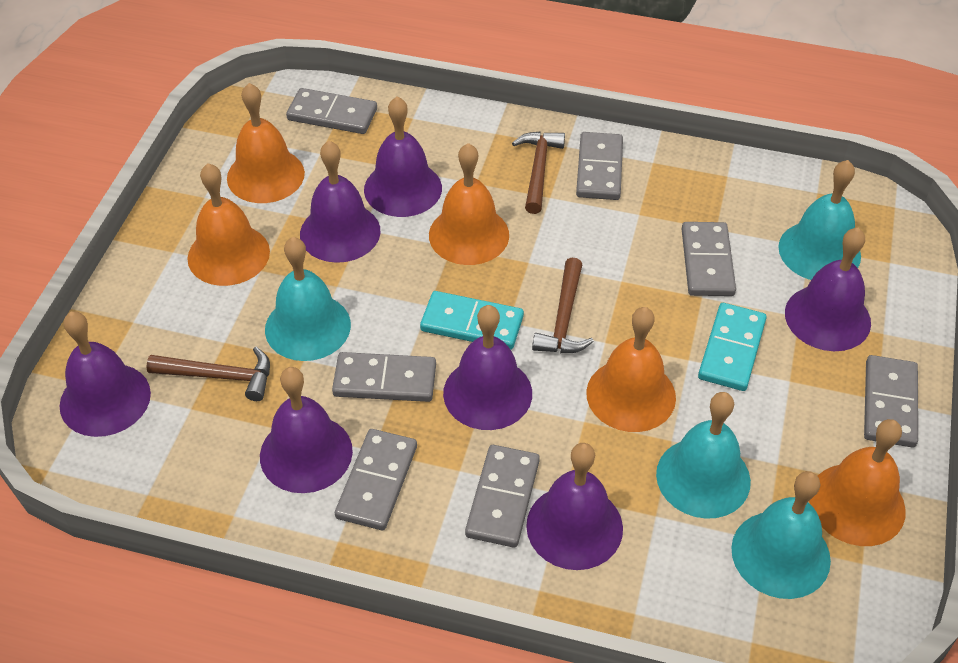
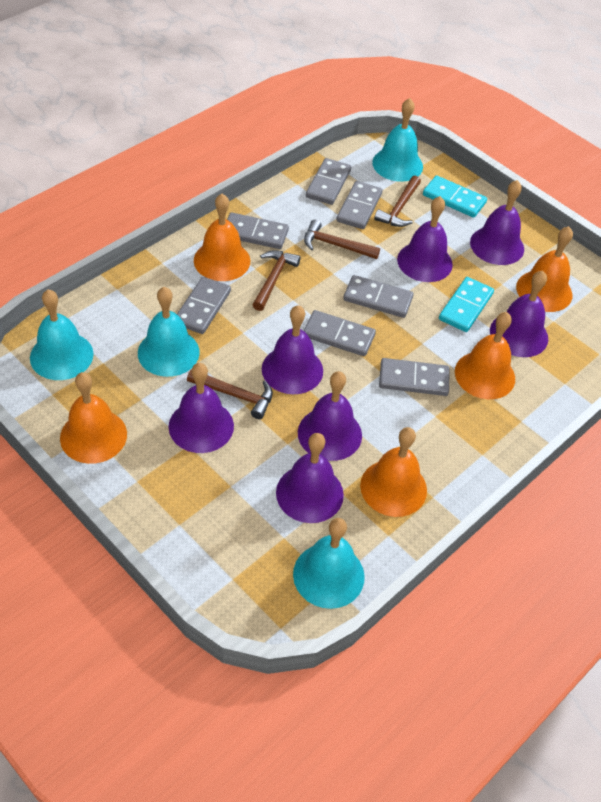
brown hammer: [146,347,270,401] [512,131,565,214] [532,258,594,353] = 3 -> [187,369,273,419] [252,250,301,311] [304,219,380,259] [374,176,421,227] = 4

